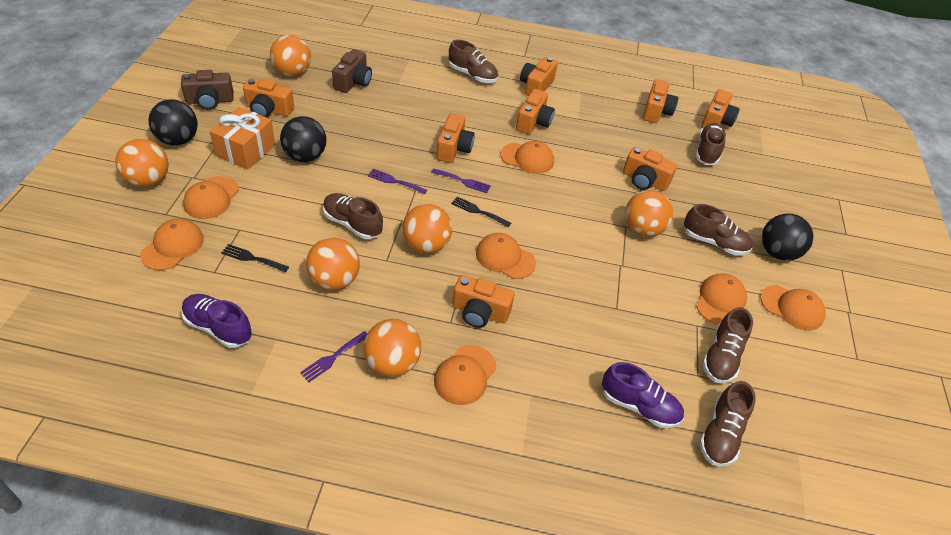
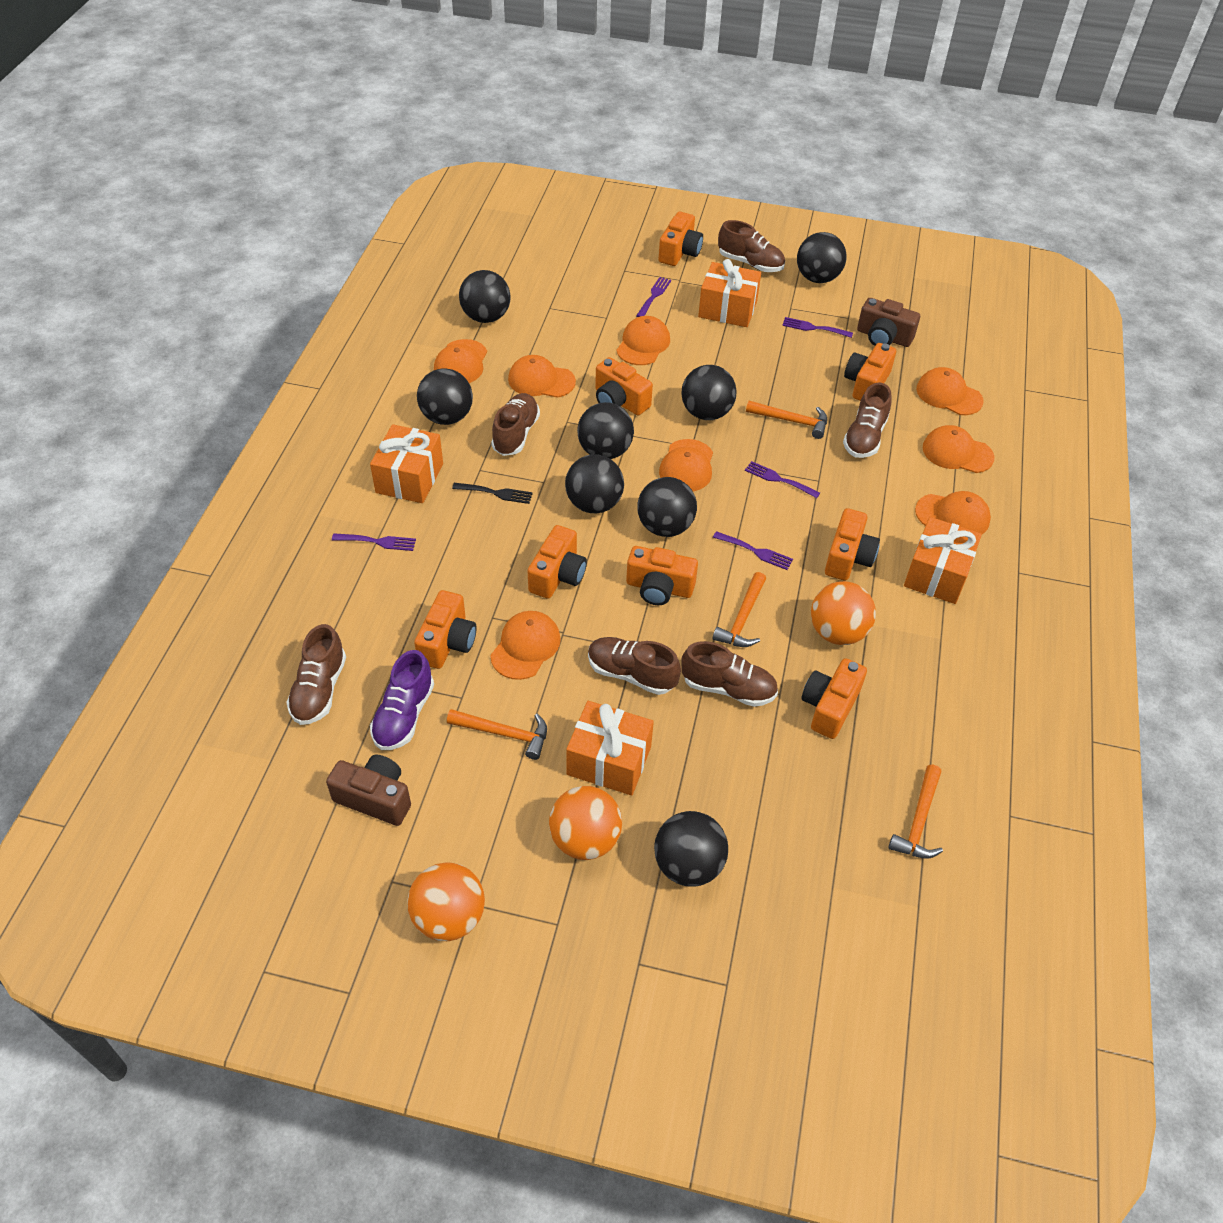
black ball: [148,99,198,145] [280,116,326,162] [762,213,813,261] = 3 -> [417,368,473,425] [459,270,511,323] [565,454,624,513] [577,402,634,459] [637,477,697,537] [654,811,728,887] [681,365,737,420] [797,232,847,283] = 8
black fork: [221,244,289,272] [451,196,511,227] = 2 -> [452,483,533,504] = 1
orange ball: [115,139,169,187] [270,35,311,77] [306,237,360,290] [364,319,422,377] [402,204,452,253] [625,190,673,237] = 6 -> [407,862,485,941] [549,786,622,860] [811,581,876,645] = 3
orange cap: [140,219,204,270] [183,176,239,219] [434,345,496,405] [476,233,536,279] [500,141,554,174] [696,274,747,325] [760,285,826,331] = 7 -> [434,339,487,383] [490,611,561,680] [508,355,576,398] [616,316,670,365] [659,439,713,491] [915,491,991,534] [916,367,984,415] [923,425,995,473] = 8
orange gift: [209,107,275,170] = 1 -> [370,424,443,503] [566,701,654,795] [698,259,761,327] [904,517,982,604] = 4
orange hammer: none = 0 -> [447,709,547,760] [712,572,766,647] [746,401,827,439] [888,765,943,858] = 4
purple fork: [300,331,367,382] [368,169,427,194] [431,168,491,193] = 3 -> [332,533,416,551] [636,277,671,317] [713,531,793,570] [745,461,820,498] [782,317,853,338] = 5
purple shoe: [181,294,252,348] [602,362,684,428] = 2 -> [370,650,434,750] = 1

